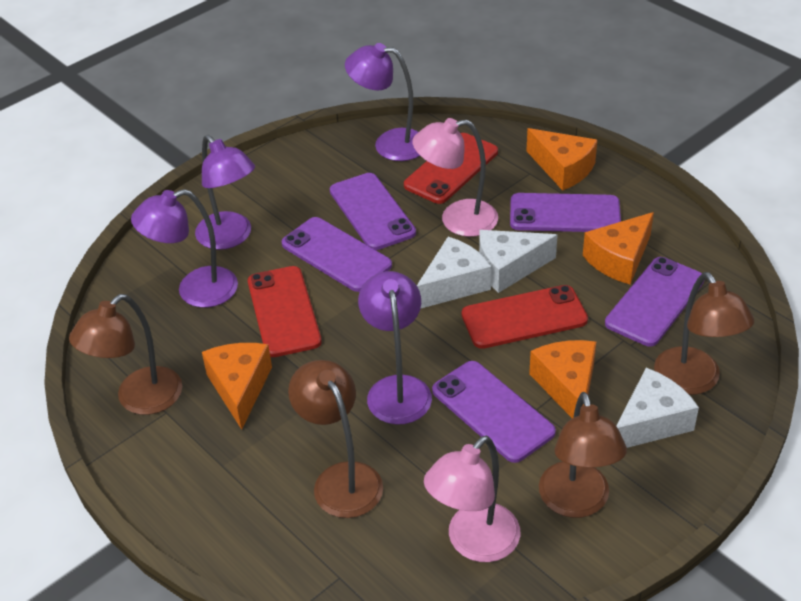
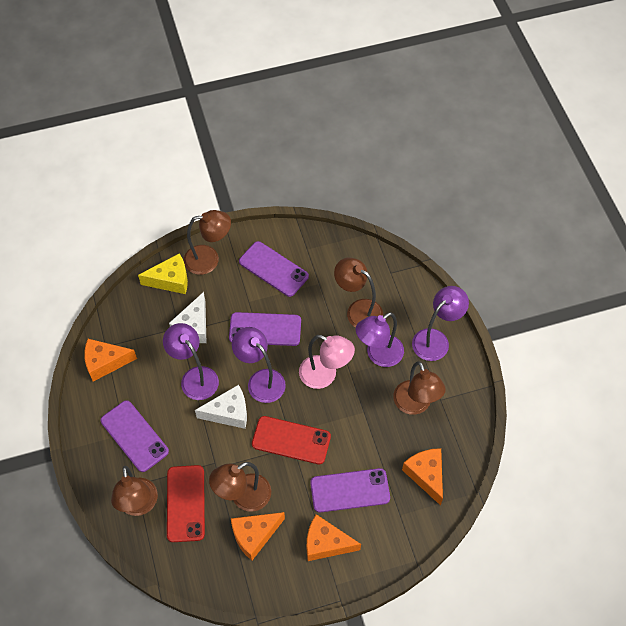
brown lamp: [69,294,182,415] [288,360,383,518] [539,392,627,518] [654,272,754,395] = 4 -> [111,466,158,516] [184,210,231,275] [209,462,271,512] [334,258,383,328] [393,362,446,415] = 5
pink lamp: [412,118,498,237] [424,436,520,562] = 2 -> [299,335,355,389] = 1
purple phone: [281,217,392,292] [330,173,416,250] [432,361,556,463] [510,193,621,232] [605,257,704,346] = 5 -> [101,400,169,472] [229,312,301,346] [239,241,309,297] [310,468,390,513] = 4
red phone: [248,266,322,357] [404,133,498,204] [462,285,588,349] = 3 -> [167,465,205,542] [252,416,331,464] = 2
white cheese: [417,237,491,309] [479,230,558,293] [616,368,699,448] = 3 -> [169,292,206,343] [195,385,247,429] = 2
yellow cheese: none = 0 -> [138,253,188,294] = 1

